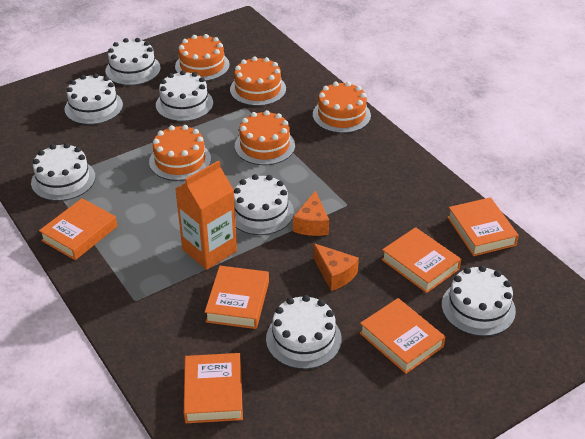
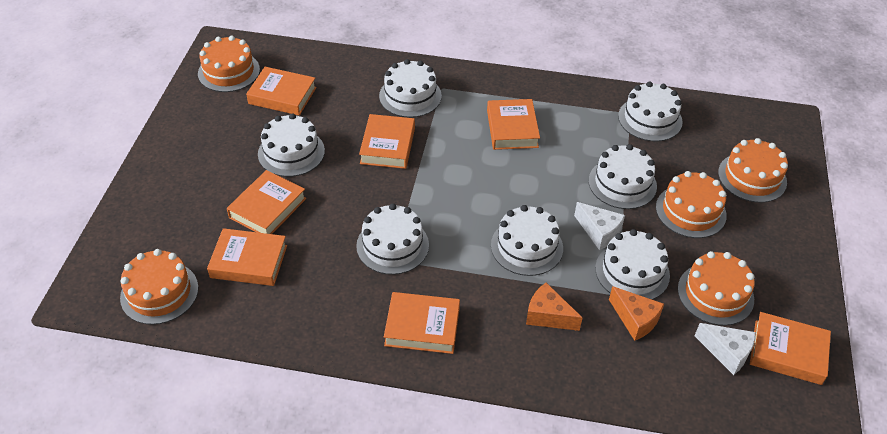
orange book: [39,198,117,260] [184,353,243,423] [205,266,269,329] [360,298,445,374] [381,227,461,293] [447,197,519,256] = 6 -> [207,228,287,286] [227,170,306,234] [246,67,317,116] [359,114,415,169] [384,292,460,354] [487,99,540,150] [750,312,831,385] = 7
orange carton: [175,160,237,270] = 1 -> none = 0
white cheese: none = 0 -> [574,202,625,250] [695,323,756,375] = 2

